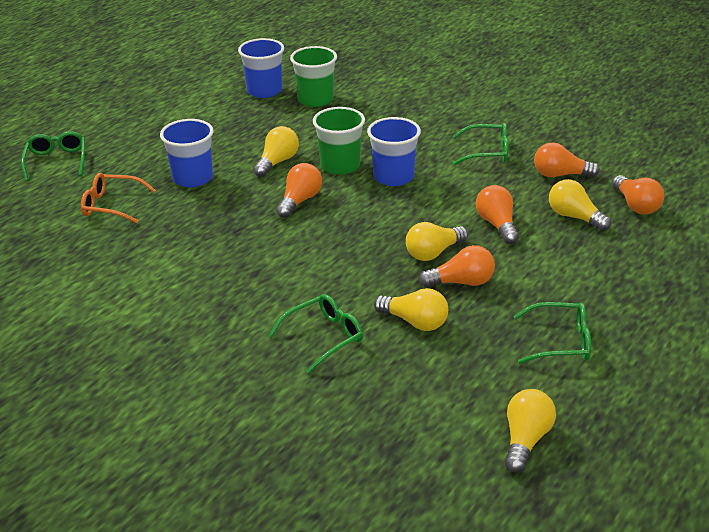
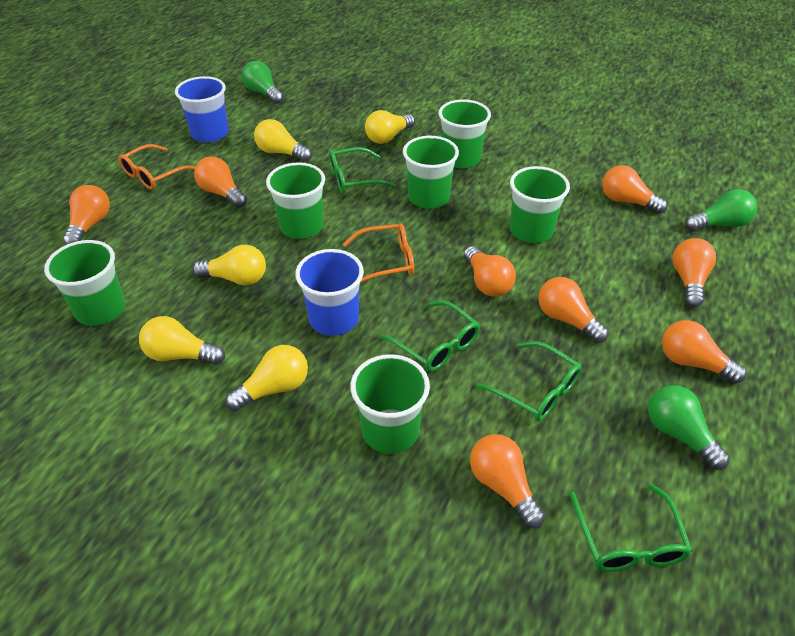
blue cup: [160,119,214,187] [238,38,284,98] [367,117,421,186] = 3 -> [175,76,229,143] [295,249,364,336] = 2
green cup: [290,46,337,107] [313,107,365,175] = 2 -> [44,240,125,326] [266,162,325,239] [350,354,430,454] [403,136,459,209] [439,99,491,168] [510,166,570,243] = 6
green light bulb: none = 0 -> [242,61,283,104] [648,386,730,470] [685,189,757,231] = 3
orange glasses: [81,173,156,224] = 1 -> [119,144,196,190] [343,223,414,284] = 2
orange light bulb: [276,163,322,218] [419,245,495,287] [476,185,519,244] [534,142,600,177] [612,175,664,214] = 5 -> [63,185,110,245] [194,157,247,208] [464,246,516,297] [470,434,545,528] [538,277,608,343] [602,165,667,214] [662,320,747,384] [672,238,716,308] = 8

